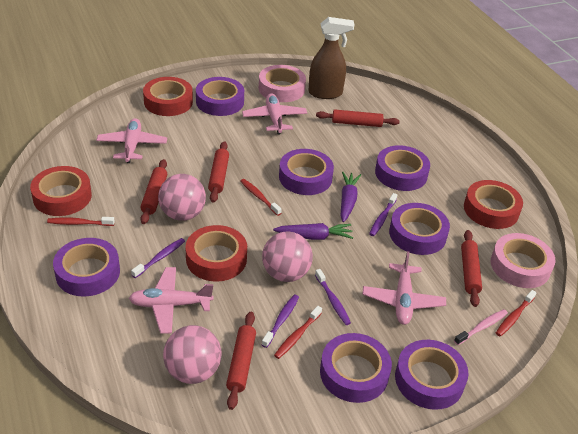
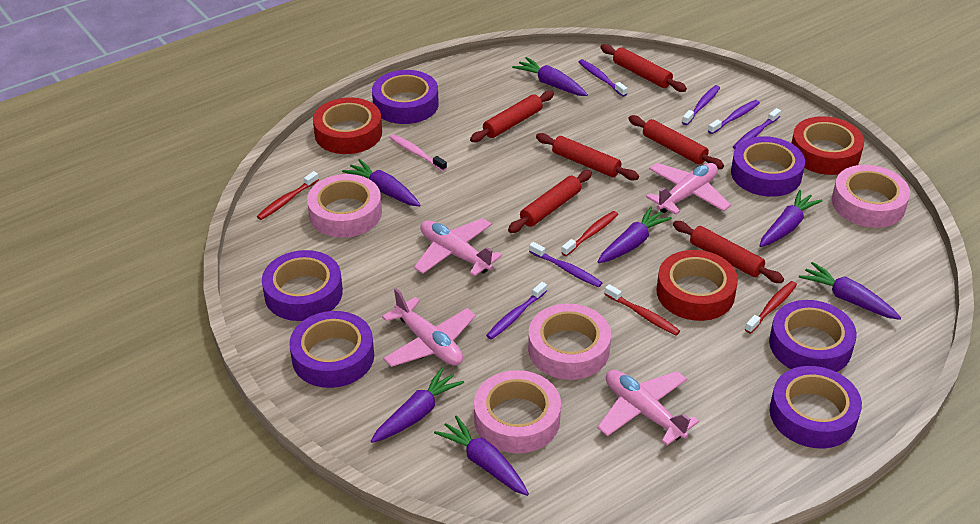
brown spray bottle: [308,17,355,99] = 1 -> none = 0
pink ball: [158,174,206,221] [163,325,221,384] [262,232,313,282] = 3 -> none = 0
pink tape: [259,65,306,102] [491,233,555,288] = 2 -> [307,174,382,238] [474,370,561,453] [528,304,611,380] [832,165,910,228] = 4
purple carrot: [273,223,354,240] [340,172,361,222] = 2 -> [342,159,421,207] [371,367,464,443] [434,415,529,496] [512,57,588,96] [598,207,672,263] [759,190,823,247] [799,262,901,320] = 7
purple tape: [53,238,120,297] [196,77,244,116] [279,149,334,195] [320,333,392,403] [375,145,430,191] [389,203,450,255] [395,340,469,410] = 7 -> [262,250,343,321] [290,311,374,388] [372,70,439,124] [731,136,805,197] [769,300,857,372] [770,366,862,448] = 6
purple toothbrush: [131,238,185,278] [262,294,299,348] [315,269,351,325] [369,193,397,236] = 4 -> [486,282,547,340] [529,242,602,287] [579,59,628,97] [682,85,720,125] [708,100,760,134] [733,108,781,149] = 6
red rolling pin: [140,159,167,224] [208,141,229,203] [226,312,256,410] [316,110,400,127] [461,230,482,307] = 5 -> [470,91,554,142] [508,170,592,233] [536,133,639,180] [600,44,687,92] [628,115,724,169] [673,221,784,283] = 6
red tape: [30,166,92,216] [143,77,193,116] [185,225,247,282] [464,180,523,229] = 4 -> [313,98,382,154] [656,250,738,321] [792,116,864,175] = 3

